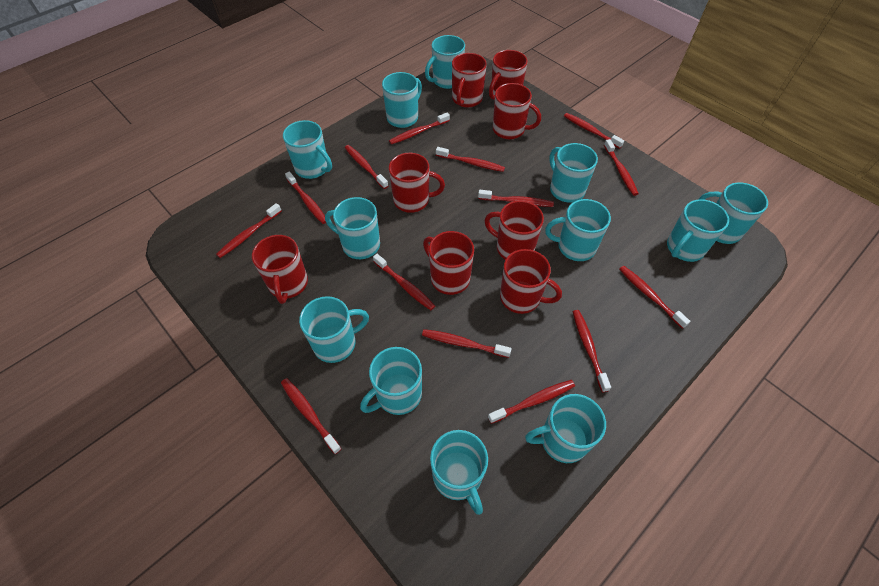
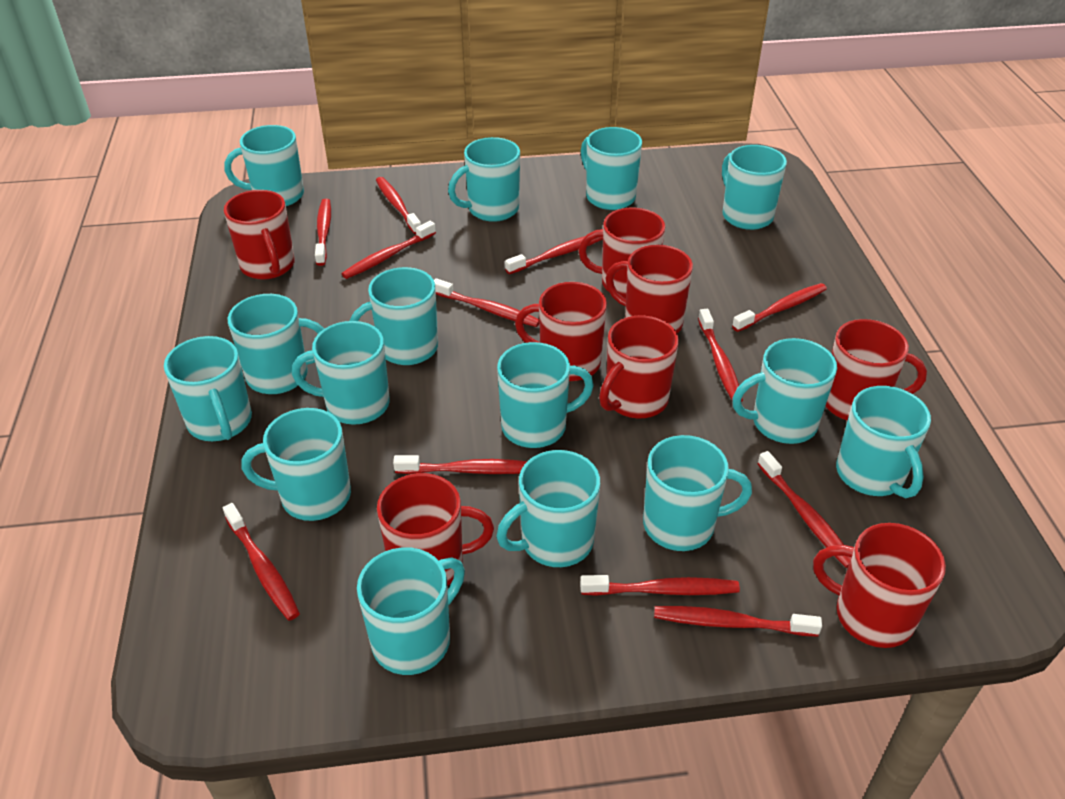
red toothbrush: [216,203,282,258] [281,378,341,454] [285,171,326,224] [345,145,388,189] [373,254,435,310] [389,112,450,145] [422,329,511,358] [436,147,505,172] [478,190,554,207] [488,380,575,424] [564,113,624,149] [573,310,611,392] [604,139,639,196] [619,266,690,329] = 14 -> [223,503,300,621] [315,199,331,266] [342,221,436,279] [376,177,421,234] [393,455,527,474] [434,278,539,327] [505,236,603,274] [580,575,740,596] [654,606,822,637] [698,309,743,402] [732,283,827,332] [757,451,851,568] = 12
turquoise mug: [283,120,332,179] [299,296,369,363] [325,197,380,259] [360,347,422,415] [382,72,422,128] [425,35,465,89] [430,430,488,515] [525,394,606,463] [545,199,611,261] [549,143,598,203] [667,199,729,262] [699,182,768,244] = 12 -> [164,336,252,441] [225,125,304,206] [228,294,324,394] [242,408,351,521] [292,321,390,425] [349,267,438,365] [357,547,465,675] [448,137,520,222] [496,450,600,567] [497,342,594,448] [581,127,642,210] [643,435,752,551] [722,145,787,230] [732,338,837,444] [836,386,931,498] = 15

